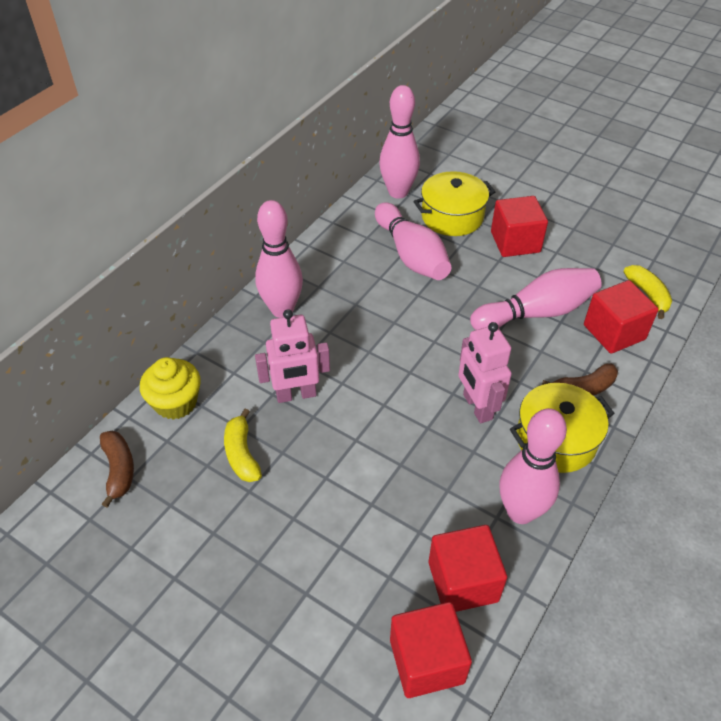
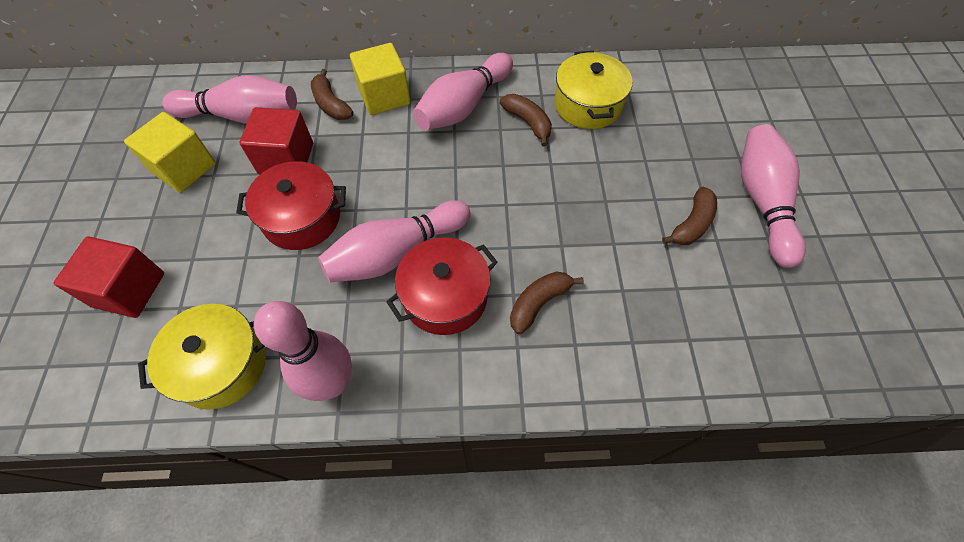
brown banana: [100,431,134,508] [542,363,618,396] = 2 -> [311,69,353,120] [500,94,552,146] [510,271,584,334] [662,187,717,245] = 4
pink robot: [255,309,330,403] [458,322,512,423] = 2 -> none = 0
red cube: [390,602,472,698] [429,525,507,612] [491,196,548,257] [584,280,659,354] = 4 -> [53,236,164,318] [239,107,313,174] = 2
red pot: none = 0 -> [236,161,346,250] [386,237,498,335] = 2
yellow banana: [224,409,262,482] [624,265,672,319] = 2 -> none = 0
yellow cube: none = 0 -> [124,112,216,192] [350,43,410,115] = 2
yellow cupcake: [140,357,201,420] = 1 -> none = 0

